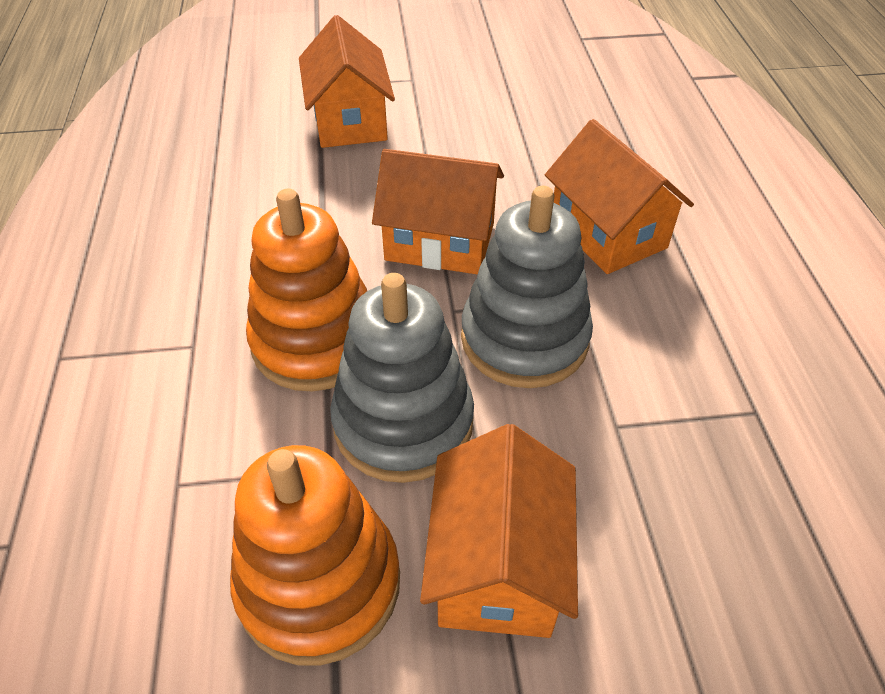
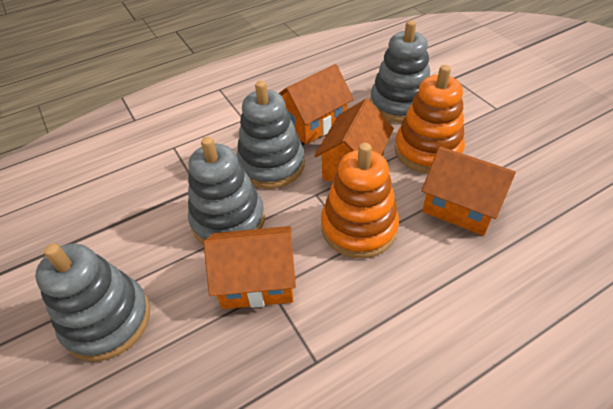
grey stacking toy: [330,273,474,483] [461,186,593,388] = 2 -> [35,243,150,361] [188,137,265,245] [237,81,305,189] [370,20,430,123] = 4

